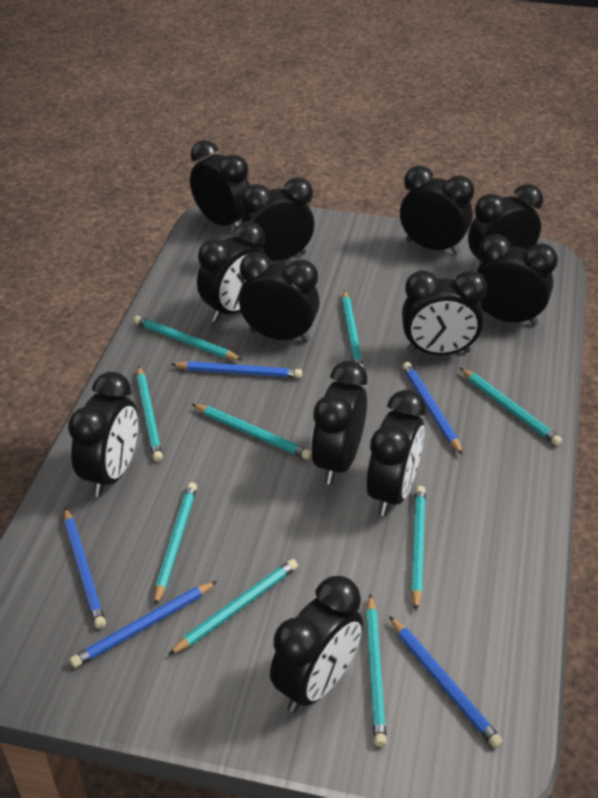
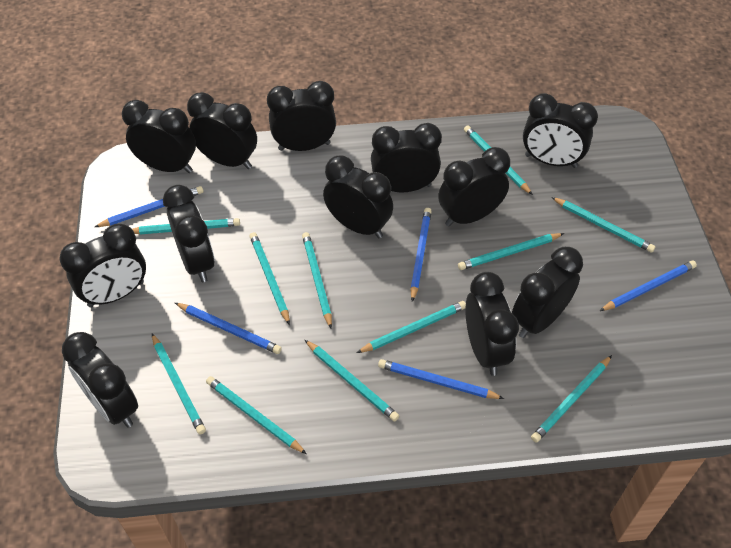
turquoise pencil: [134,316,242,360] [137,366,163,462] [154,482,197,606] [168,559,298,655] [192,404,311,459] [342,290,364,368] [366,594,387,747] [411,486,426,611] [460,368,562,446] = 9 -> [132,218,240,235] [152,334,206,435] [206,376,307,454] [249,232,290,325] [302,232,332,328] [305,340,399,421] [357,301,466,353] [458,233,564,270] [464,126,533,195] [531,355,612,443] [551,197,655,252] = 11

